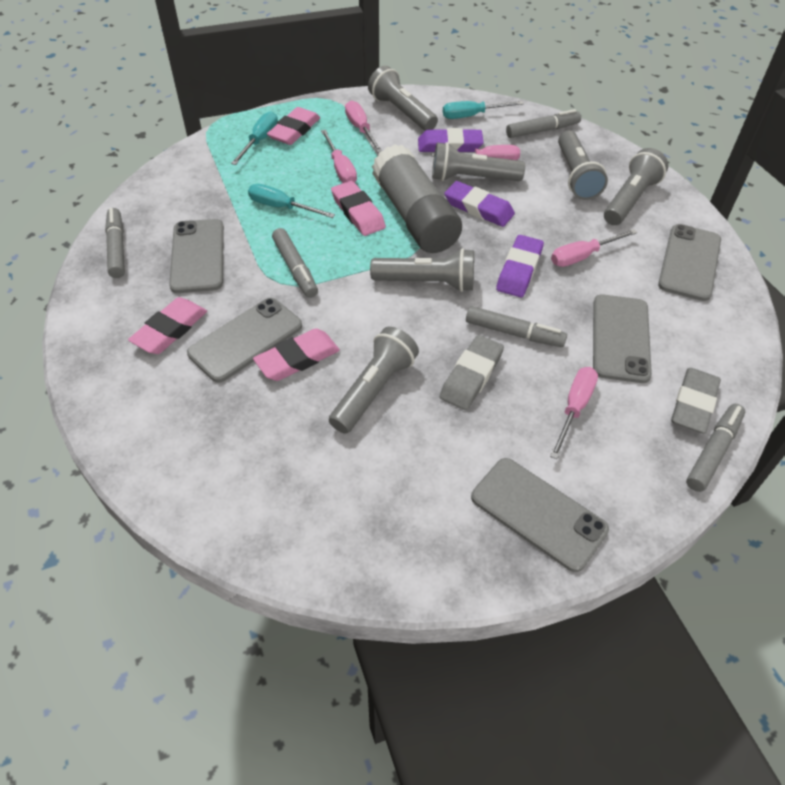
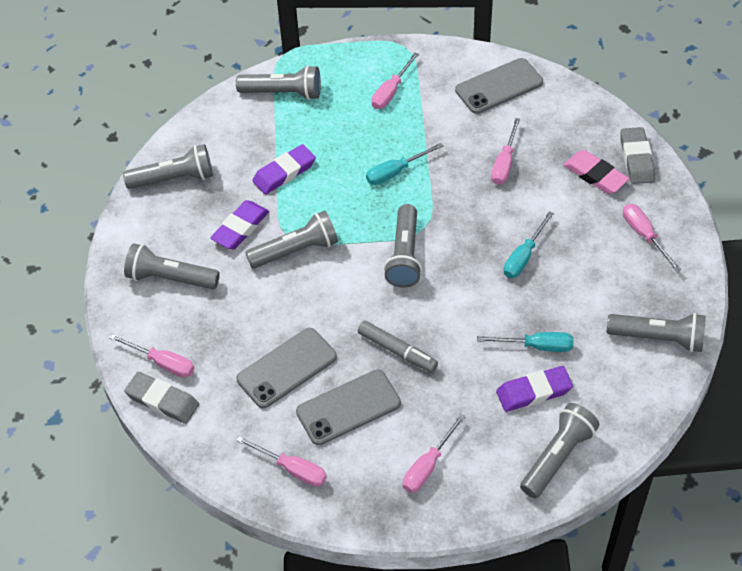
grey flashlight: [329,327,419,434] [368,66,438,131] [370,248,474,292] [432,142,525,181] [558,131,608,200] [604,148,668,225] = 6 -> [123,144,213,189] [124,243,220,289] [236,65,321,100] [245,211,338,268] [384,204,422,288] [520,403,600,498] [607,313,706,352] = 7
grey glue stick: [372,145,462,253] = 1 -> none = 0
grey marker: [105,208,125,278] [272,228,318,298] [466,306,567,347] [506,109,581,138] [686,404,745,492] = 5 -> [358,321,438,372] = 1
grey phone: [169,219,224,293] [187,298,302,383] [471,458,609,572] [593,294,652,383] [658,224,721,301] = 5 -> [237,328,337,408] [296,370,401,445] [455,58,543,114] = 3
pink eraser: [128,297,207,354] [253,328,340,381] [267,107,320,145] [331,181,386,236] = 4 -> [564,150,629,194] = 1
pink screwdriver: [321,130,357,183] [345,101,382,153] [431,145,520,160] [550,367,598,459] [551,229,637,267] = 5 -> [110,334,194,378] [236,436,327,487] [371,52,419,109] [403,414,466,493] [491,118,520,185] [623,204,681,272] = 6

